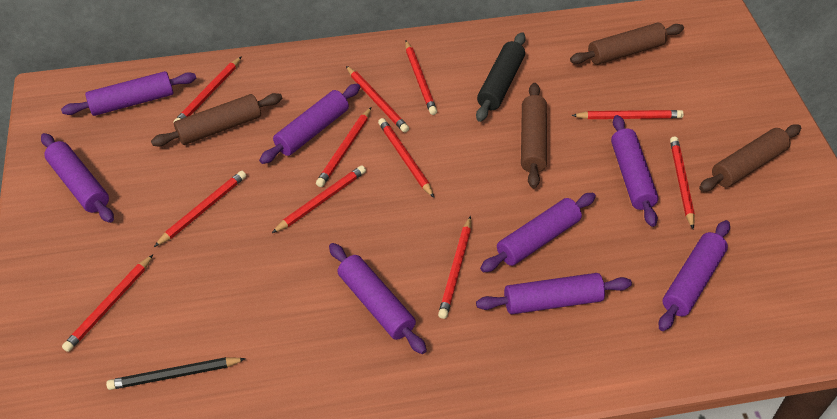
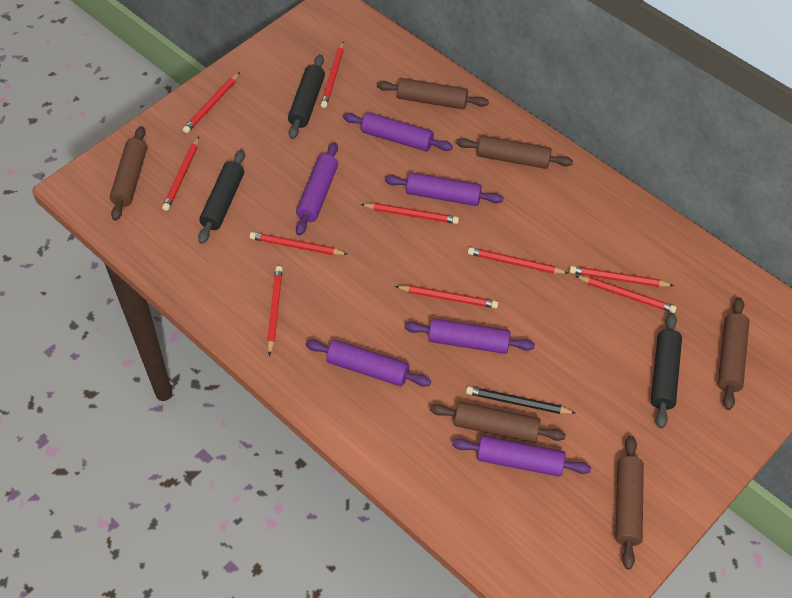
black rolling pin: [476,32,526,122] = 1 -> [198,150,245,244] [288,55,325,139] [651,313,682,429] = 3
brown rolling pin: [151,93,282,147] [521,83,547,188] [570,23,684,65] [699,125,801,191] = 4 -> [110,126,147,221] [377,78,489,109] [430,402,566,443] [456,135,573,169] [615,436,644,570] [718,297,750,410] = 6
purple rolling pin: [41,133,114,223] [61,71,196,116] [259,84,360,164] [329,243,427,354] [476,273,632,314] [480,193,596,272] [611,115,659,227] [659,220,730,331] = 8 -> [296,142,338,236] [305,340,431,387] [343,112,453,151] [385,172,504,206] [404,318,535,354] [452,436,591,477] = 6
red pencil: [62,255,153,352] [154,171,246,247] [174,56,242,122] [272,165,366,233] [316,107,371,187] [346,66,409,132] [378,118,434,198] [405,40,437,115] [438,216,471,319] [571,110,684,119] [670,136,695,229] = 11 -> [162,136,199,211] [183,72,240,133] [250,232,348,255] [267,266,283,356] [321,41,344,108] [361,203,459,224] [395,285,498,308] [468,247,568,274] [570,266,674,287] [575,276,677,313] = 10

